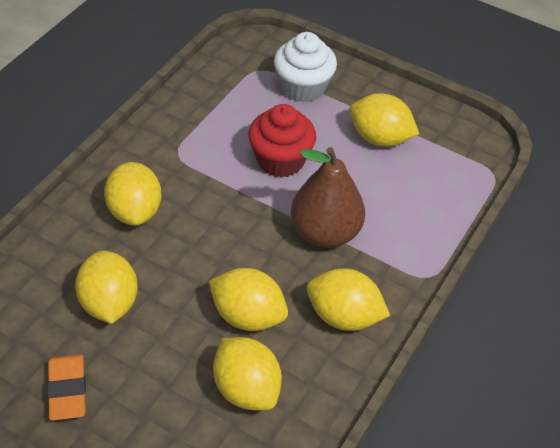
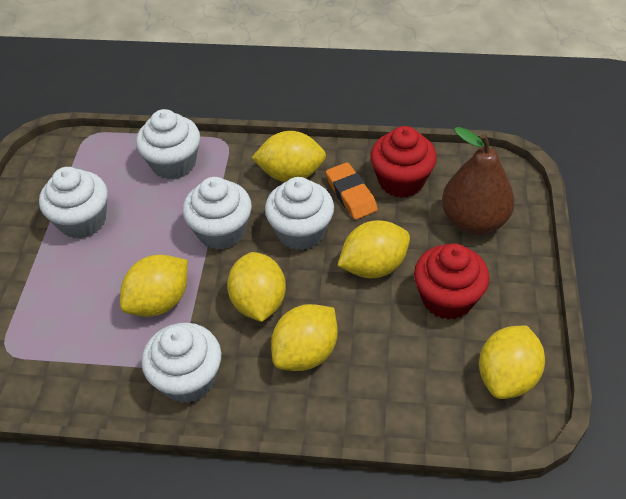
red cupcake: [248,104,316,178] = 1 -> [370,126,437,198] [414,243,490,320] = 2
white cupcake: [274,32,337,103] = 1 -> [39,167,108,239] [136,109,200,180] [141,323,221,403] [183,177,252,250] [265,177,334,250] = 5

